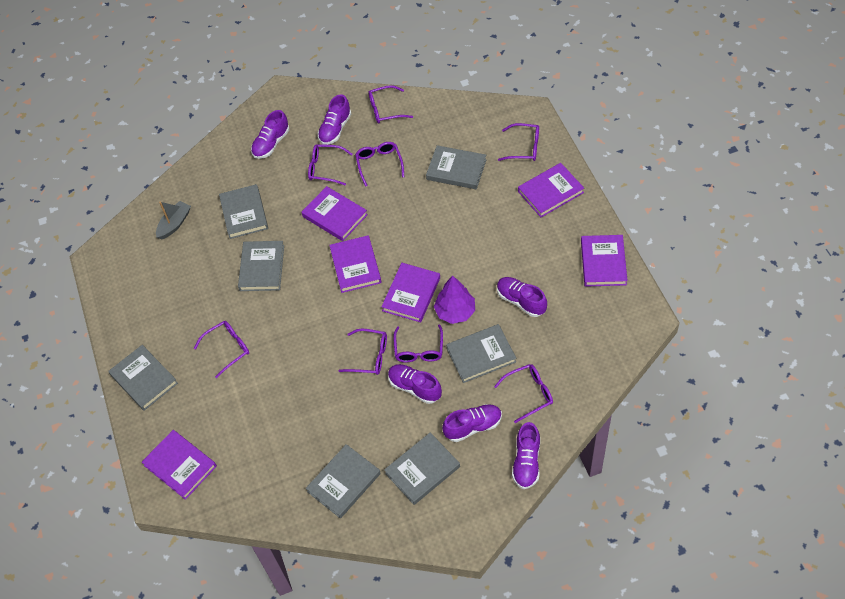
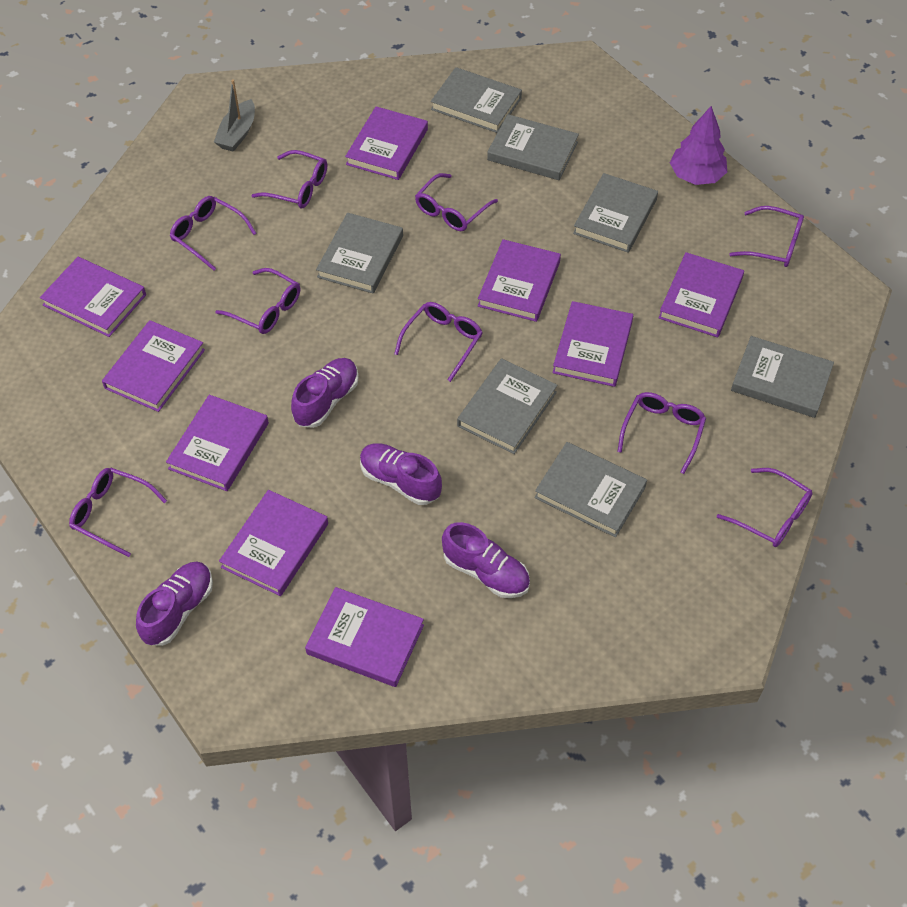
purple book: [142,430,217,500] [302,186,368,241] [329,235,381,293] [381,263,440,323] [518,163,584,217] [581,235,628,287] = 6 -> [40,257,146,337] [102,320,205,412] [166,395,269,491] [219,490,328,596] [305,587,424,687] [345,106,428,180] [478,239,561,322] [552,301,633,387] [658,252,744,337] = 9
purple glasses: [194,321,249,378] [308,144,353,186] [339,329,387,375] [355,142,404,187] [369,85,413,123] [394,325,443,362] [494,364,553,423] [498,123,539,161] = 8 -> [69,468,167,557] [170,196,257,271] [215,268,300,334] [251,150,327,208] [394,302,483,382] [415,173,498,231] [617,392,706,474] [717,468,813,547] [729,206,804,267] = 9
purple shoe: [251,110,289,159] [318,94,351,145] [388,364,442,404] [442,404,502,442] [497,277,547,317] [512,422,540,489] = 6 -> [136,561,213,646] [291,358,359,428] [360,443,442,505] [442,522,530,598] = 4

